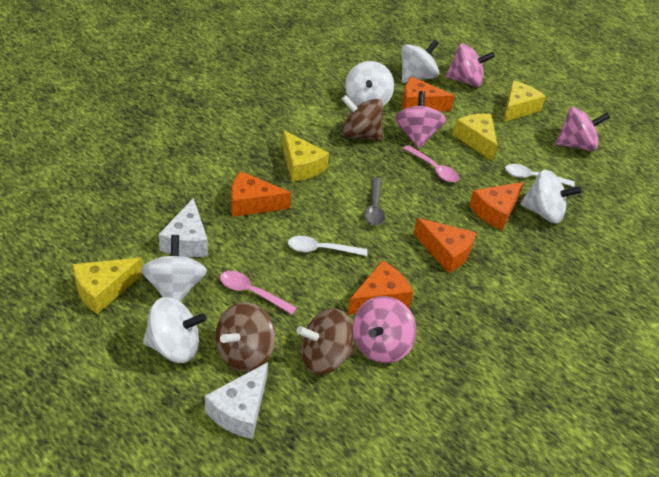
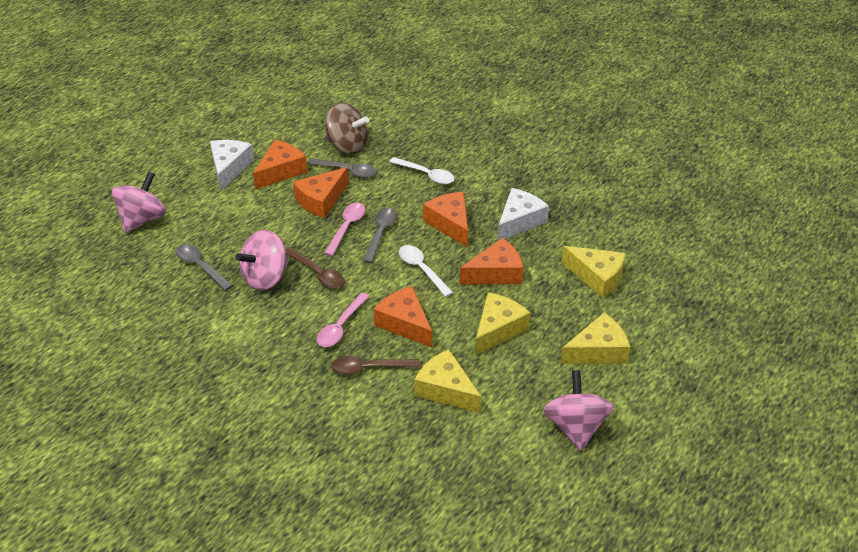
brown spinning top: [215,302,275,372] [296,308,355,375] [342,95,383,141] = 3 -> [326,103,369,154] = 1
brown spoon: none = 0 -> [286,248,345,288] [331,356,420,375] = 2
grey spoon: [364,177,385,226] = 1 -> [176,244,233,291] [307,158,377,178] [363,208,397,263] = 3
pink spinning top: [352,296,417,363] [395,91,446,149] [445,44,495,87] [556,107,610,151] = 4 -> [111,172,166,233] [236,230,288,290] [544,370,613,451] = 3
white spinning top: [141,235,207,302] [143,297,207,363] [345,61,394,107] [401,40,439,83] [520,170,582,224] = 5 -> none = 0

